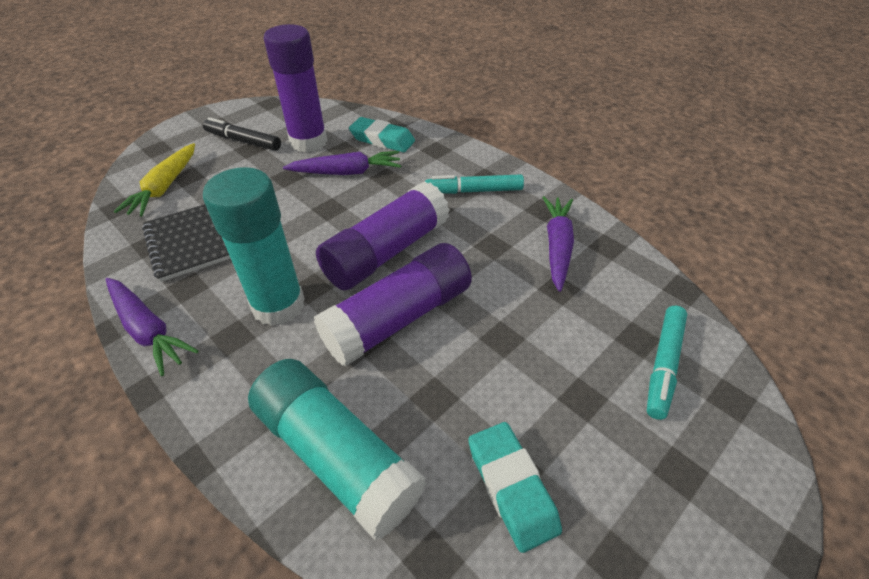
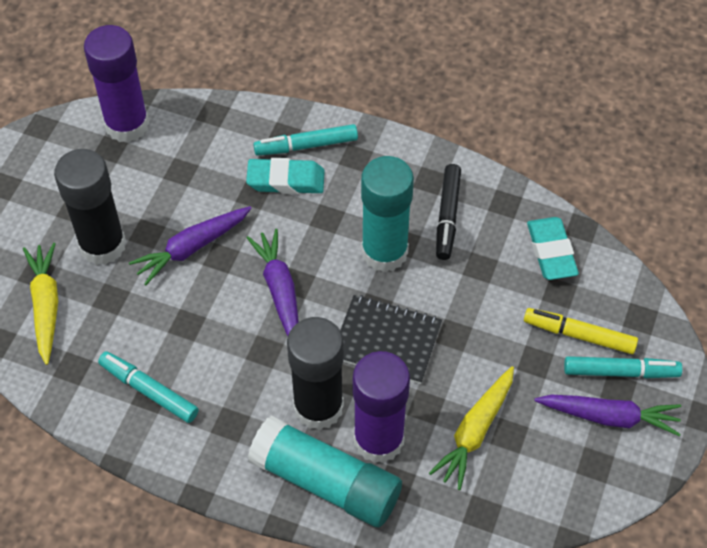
black glue stick: none = 0 -> [54,149,126,265] [287,317,344,430] = 2
purple glue stick: [264,24,327,153] [314,243,472,366] [316,181,450,291] = 3 -> [84,25,149,143] [353,351,410,463] = 2
turquoise marker: [425,174,524,194] [647,306,687,420] = 2 -> [98,351,199,423] [253,124,358,156] [564,356,683,378] = 3
yellow carrot: [114,143,195,217] = 1 -> [23,243,58,365] [429,366,514,490] = 2
yellow marker: none = 0 -> [524,308,638,354] = 1

